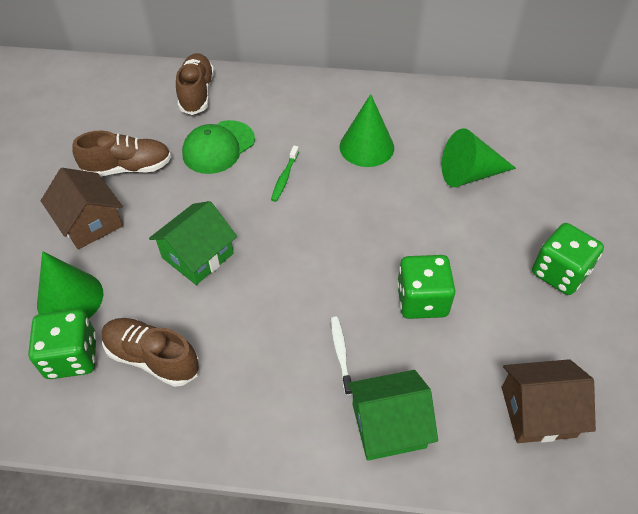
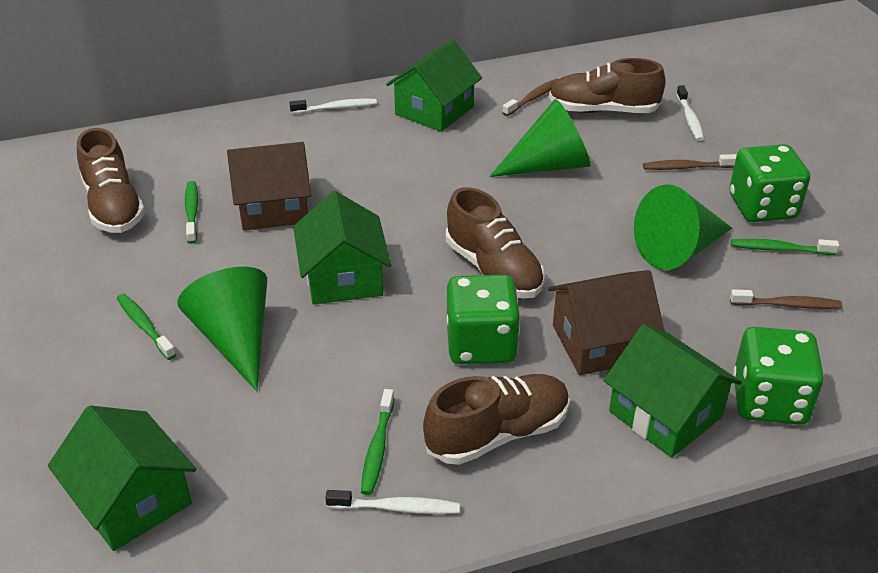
brown shoe: [72,131,171,176] [102,318,199,387] [176,53,214,115] = 3 -> [77,128,145,233] [423,374,570,465] [446,187,545,299] [549,58,665,113] = 4
brown toothbrush: none = 0 -> [502,79,559,116] [643,154,737,170] [730,289,842,309] = 3
green cap: [182,120,255,174] = 1 -> none = 0
green house: [149,201,237,285] [348,370,438,461] = 2 -> [48,405,196,551] [293,191,391,305] [386,40,482,132] [603,324,742,457] = 4
green toothbrush: [271,146,299,202] = 1 -> [117,294,176,360] [185,181,198,244] [361,389,394,495] [731,239,839,255] = 4
white toothbrush: [331,317,352,395] = 1 -> [289,99,377,114] [325,490,460,514] [676,85,704,141] = 3

